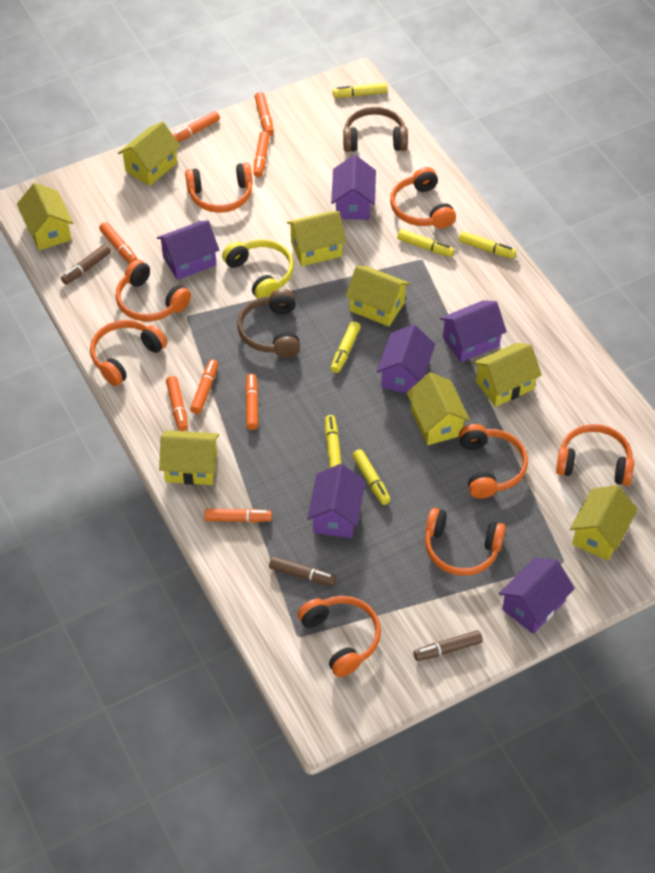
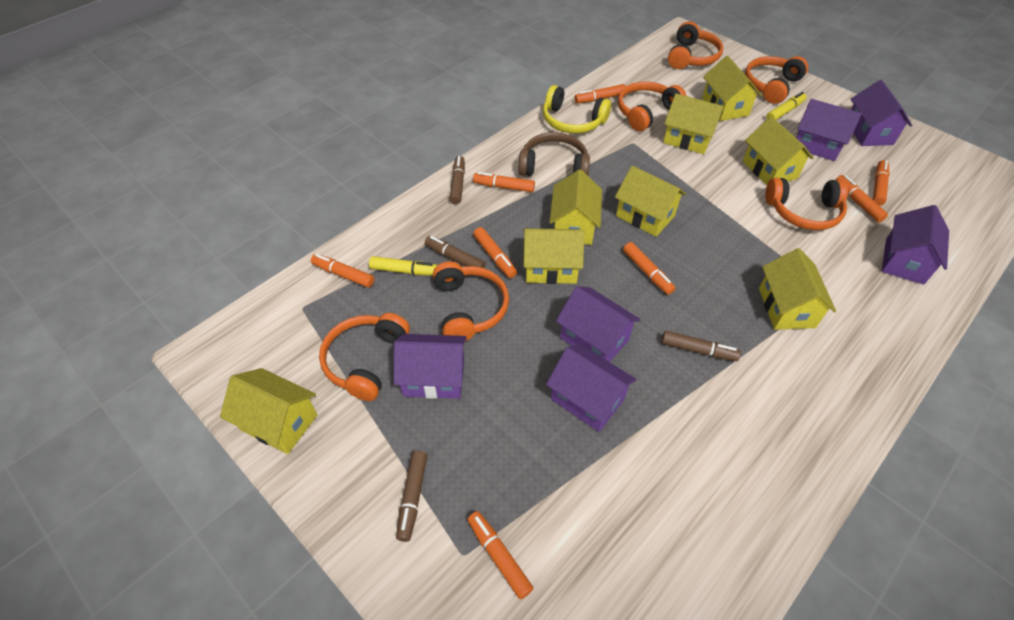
brown headphones: [237,289,300,358] [343,107,408,152] = 2 -> [519,132,590,176] = 1
brown marker: [61,244,111,285] [269,556,336,586] [413,630,483,661] = 3 -> [396,451,427,542] [425,236,486,268] [450,156,465,204] [662,331,741,361] = 4
orange headphones: [90,320,167,386] [115,260,191,321] [185,163,253,213] [298,596,381,677] [390,167,456,229] [425,508,506,576] [459,424,528,499] [556,424,634,486] = 8 -> [319,313,410,401] [433,261,509,341] [618,82,686,131] [668,21,723,69] [745,56,808,104] [765,178,848,230] = 6
yellow marker: [325,415,342,468] [331,321,361,373] [333,82,388,97] [352,449,391,505] [397,229,454,257] [459,231,516,259] = 6 -> [369,256,437,276] [766,92,807,120] = 2

